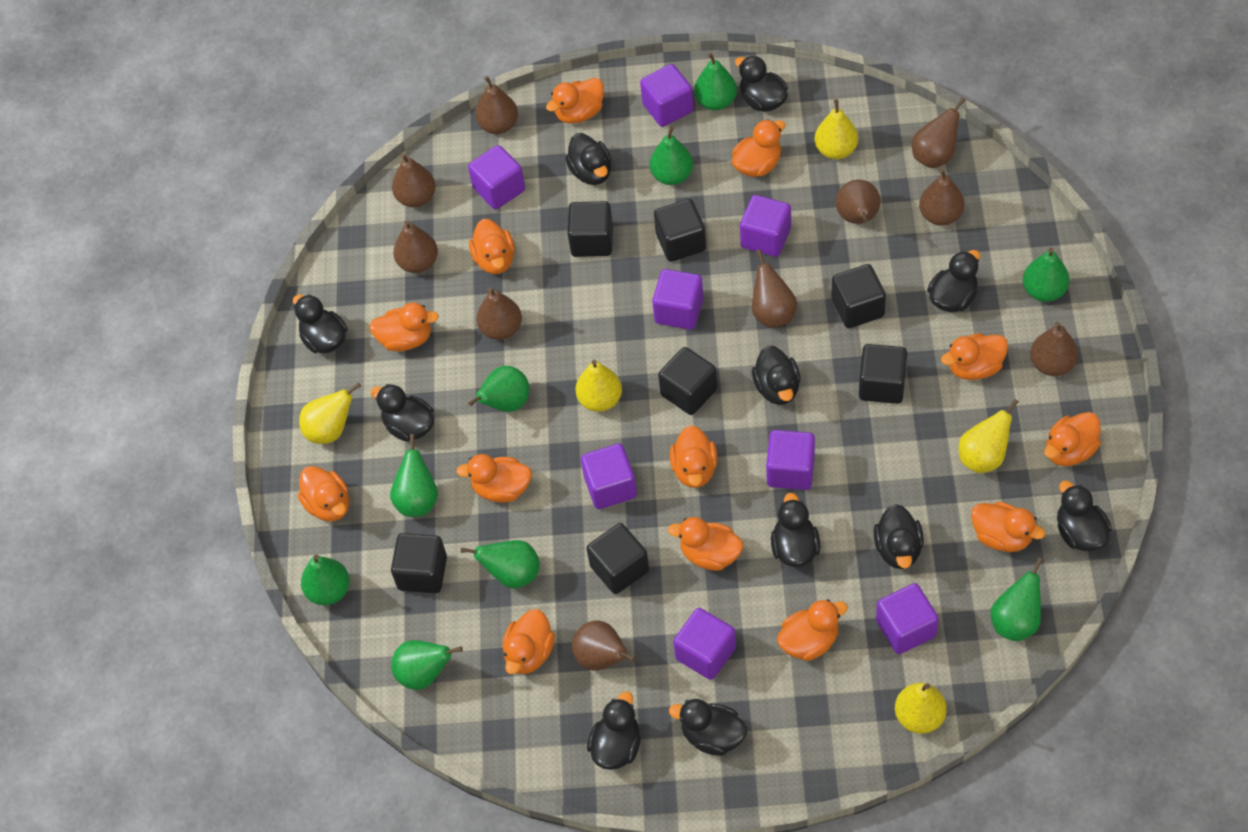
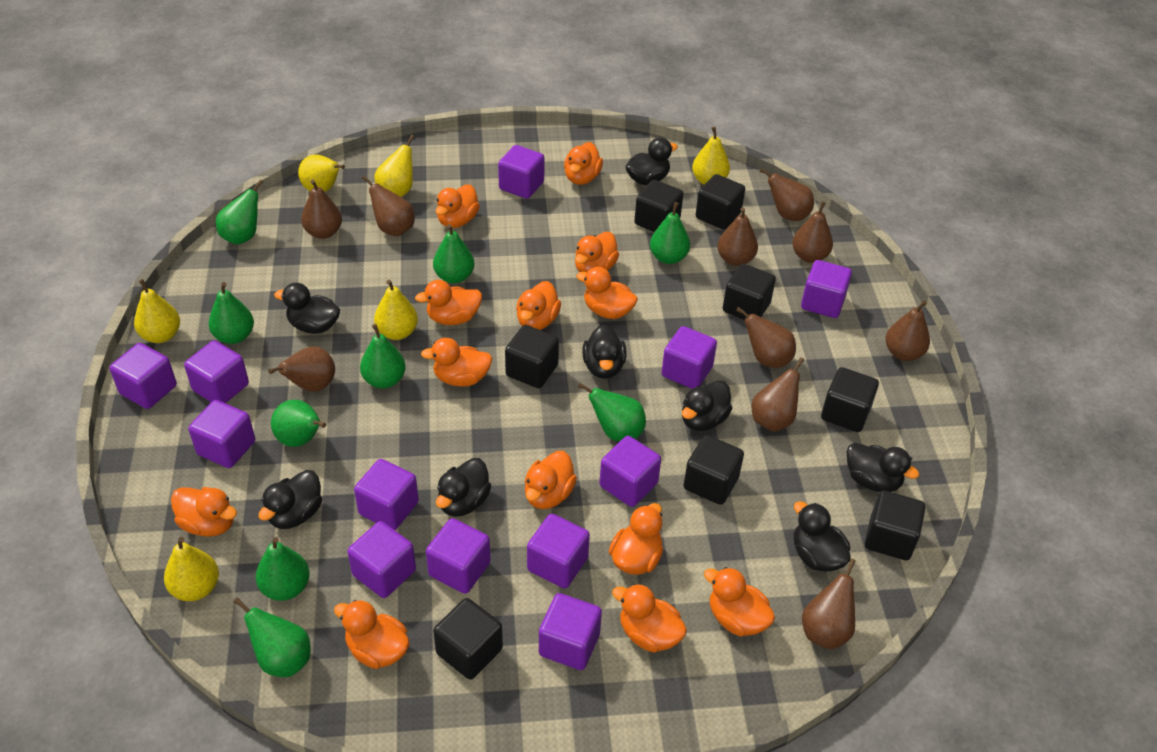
black cube: [391,533,447,593] [567,201,613,257] [587,523,649,594] [654,199,706,262] [658,347,718,415] [831,264,886,328] [859,344,907,404] = 7 -> [433,598,503,680] [505,325,559,388] [634,180,683,232] [684,435,744,505] [696,174,745,230] [723,264,776,320] [821,367,879,432] [865,490,926,560] = 8
black duck: [293,294,348,353] [370,384,434,442] [565,133,611,185] [587,692,641,770] [669,699,747,756] [735,55,788,112] [752,345,800,405] [771,493,821,567] [874,504,924,569] [927,250,980,312] [1057,481,1112,551] = 11 -> [258,470,322,529] [274,283,340,334] [436,458,491,517] [582,324,627,379] [625,137,678,185] [682,380,733,431] [793,501,851,572] [847,442,919,492] = 8
purple cube: [468,145,525,210] [581,444,637,509] [640,64,694,127] [652,269,704,330] [673,608,736,680] [740,195,791,257] [766,430,815,490] [876,583,939,654] = 8 -> [110,343,177,409] [184,340,249,403] [188,400,255,468] [347,521,416,598] [354,459,419,530] [426,518,491,594] [498,145,545,199] [527,514,590,588] [539,593,602,670] [599,436,661,507] [662,326,717,389] [801,260,852,318] = 12
yellow pear: [299,383,361,444] [576,360,622,412] [815,99,858,159] [895,683,947,734] [959,399,1019,473] = 5 -> [134,279,180,343] [164,537,219,601] [298,155,345,192] [374,135,414,197] [374,280,418,340] [692,126,730,185] = 6

